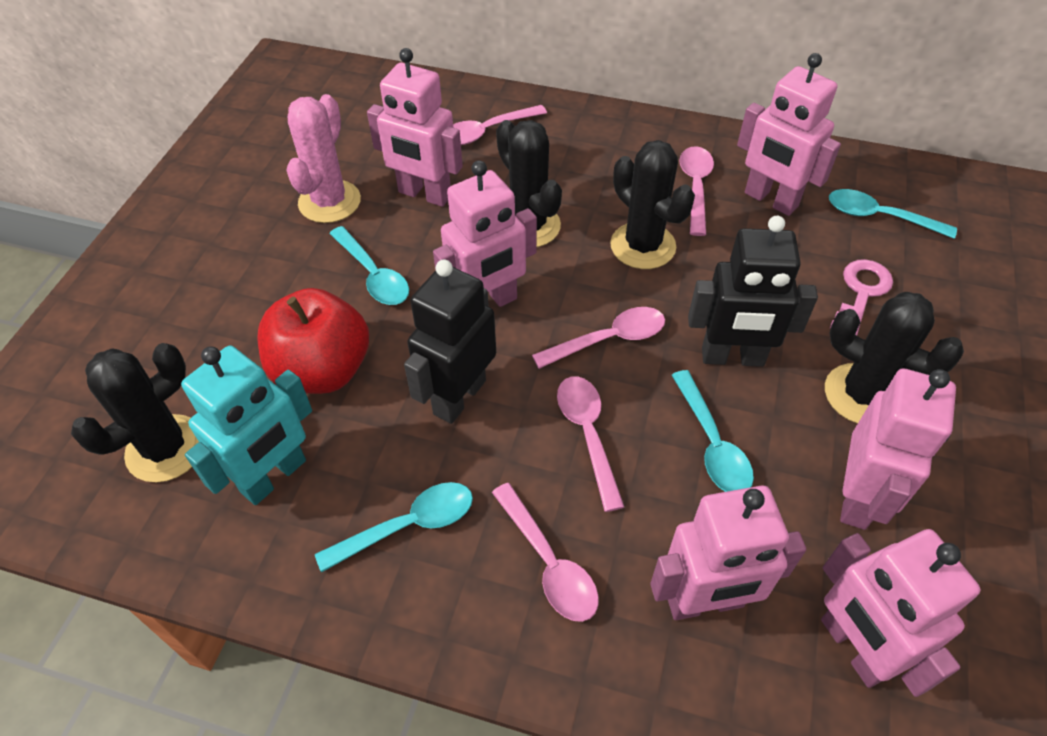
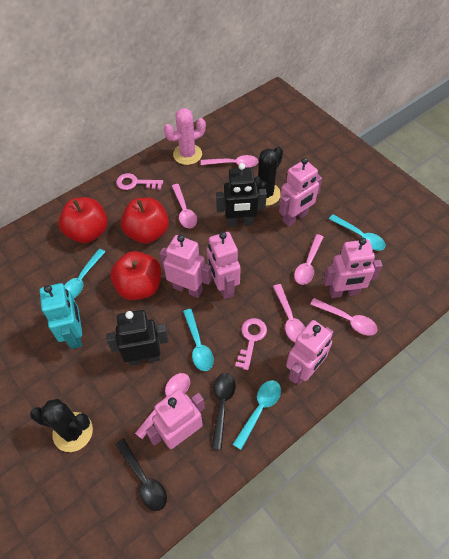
black cactus: [71,343,199,482] [496,120,562,247] [610,140,695,269] [825,292,964,424] = 4 -> [30,399,93,452] [254,147,283,206] = 2
black spoon: none = 0 -> [115,438,167,511] [211,373,235,450] = 2
pink key: [830,259,893,336] = 1 -> [116,173,163,190] [235,318,267,370] = 2
pink spoon: [453,105,547,145] [492,483,599,622] [532,307,665,369] [557,376,624,512] [680,146,714,236] = 5 -> [135,373,190,439] [172,184,197,228] [201,155,259,168] [273,284,305,342] [294,234,324,285] [310,298,378,336] = 6
red apple: [257,288,369,394] = 1 -> [59,197,108,243] [110,251,161,300] [121,198,169,244] = 3

